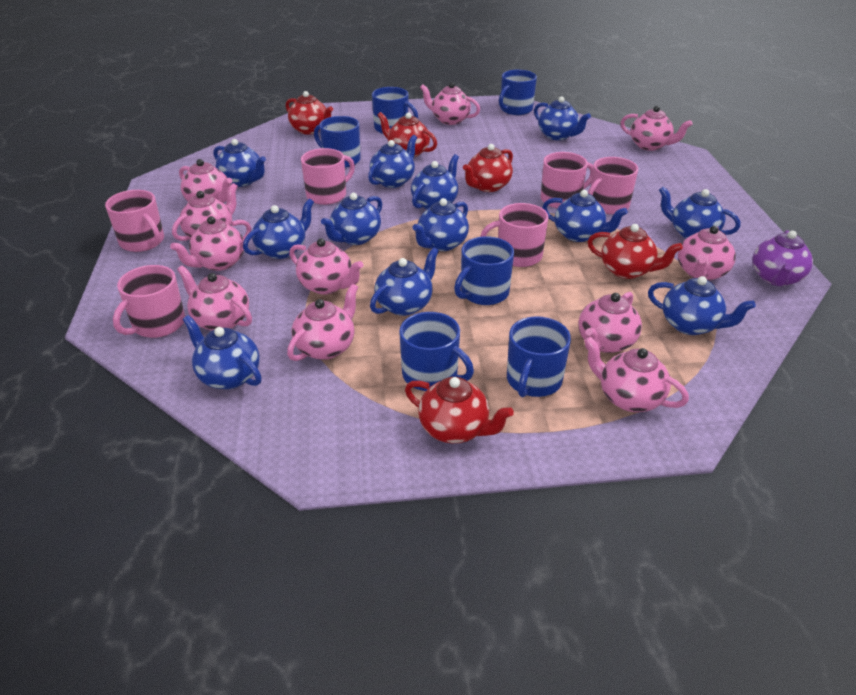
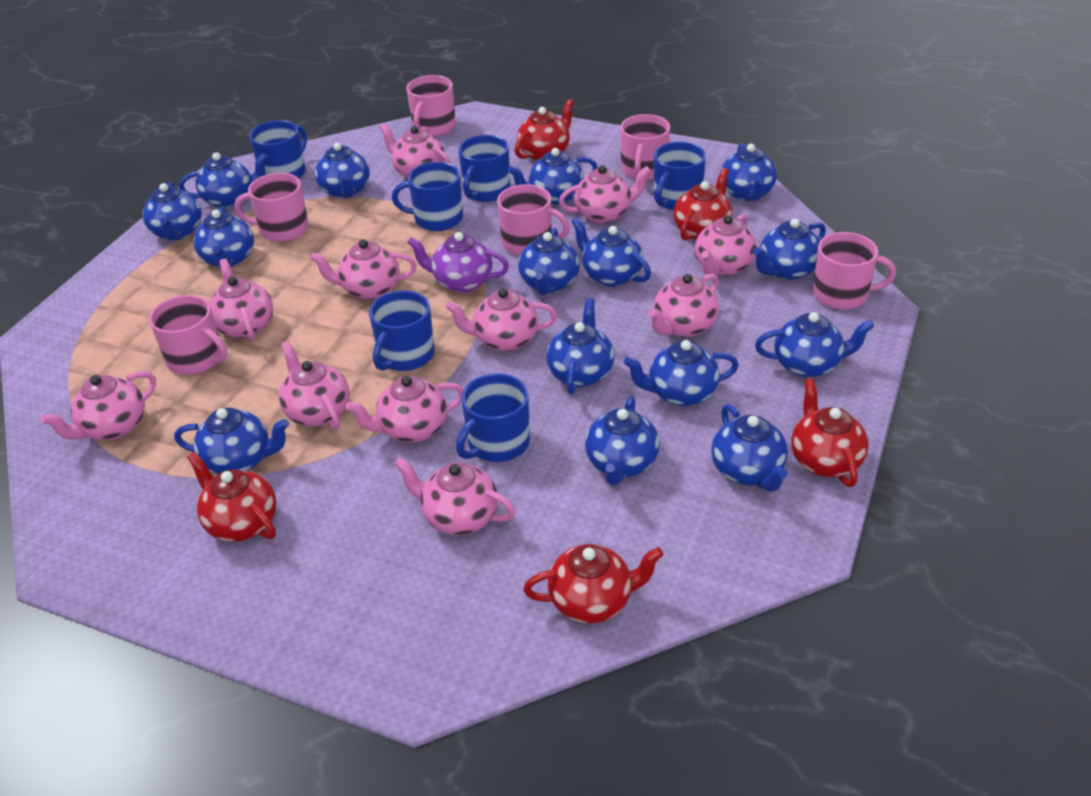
blue teapot: [183,315,262,389] [214,139,266,187] [243,198,314,259] [321,193,382,245] [368,135,417,188] [370,247,439,316] [411,154,459,209] [413,198,469,251] [534,96,591,140] [542,190,628,242] [648,276,756,335] [659,186,740,238] = 12 -> [143,182,202,241] [174,408,289,474] [179,152,268,208] [194,207,254,268] [315,143,370,198] [508,148,598,205] [518,228,580,295] [546,298,614,394] [571,217,651,287] [585,396,660,485] [624,340,739,406] [711,404,788,492] [720,143,777,201] [753,219,826,280] [755,312,874,378] = 15

